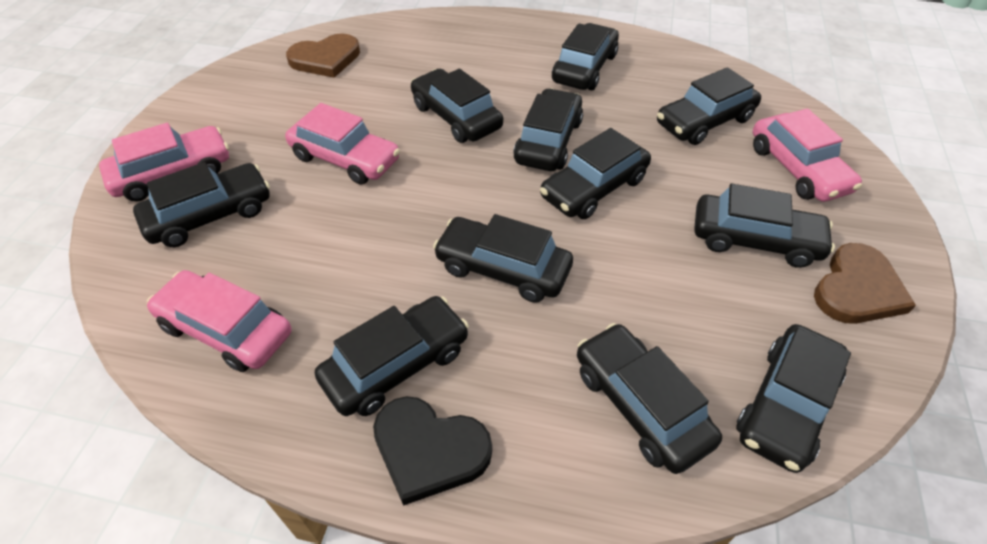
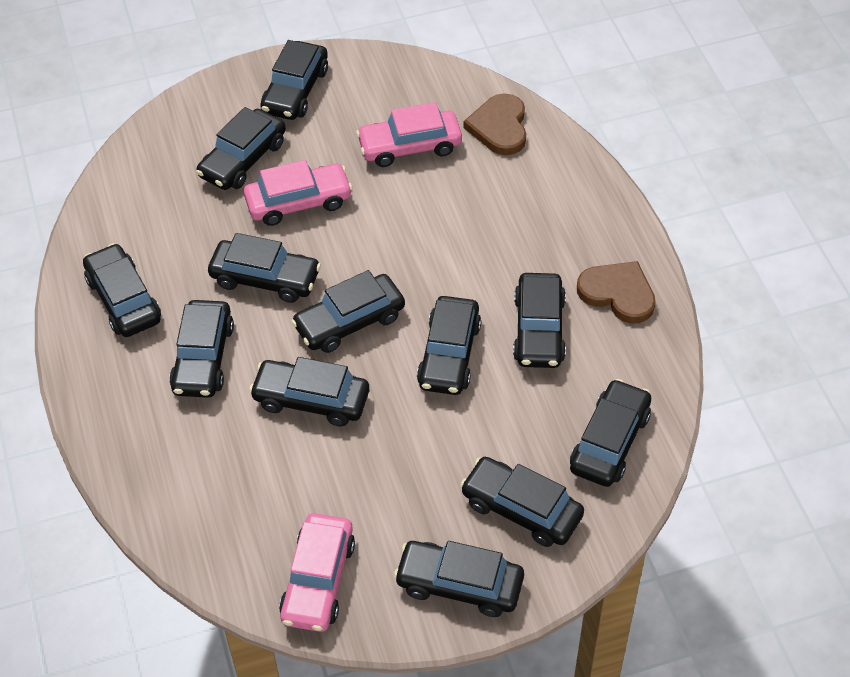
black car: [133,162,270,247] [315,296,469,416] [411,69,503,143] [433,214,573,303] [513,88,583,171] [540,128,651,219] [552,23,619,90] [577,323,722,474] [657,67,761,145] [694,184,835,268] [736,324,851,473] = 11 -> [83,243,161,337] [169,300,234,398] [196,107,286,190] [208,233,321,303] [249,357,369,427] [260,40,328,120] [291,270,405,353] [394,541,524,617] [417,296,481,395] [460,457,584,547] [513,273,566,368] [570,379,651,487] = 12
black heart: [373,396,492,506] = 1 -> none = 0
pink car: [99,123,229,202] [147,270,291,372] [285,103,400,185] [753,109,862,202] = 4 -> [244,160,353,226] [279,513,355,632] [356,102,462,167] = 3

